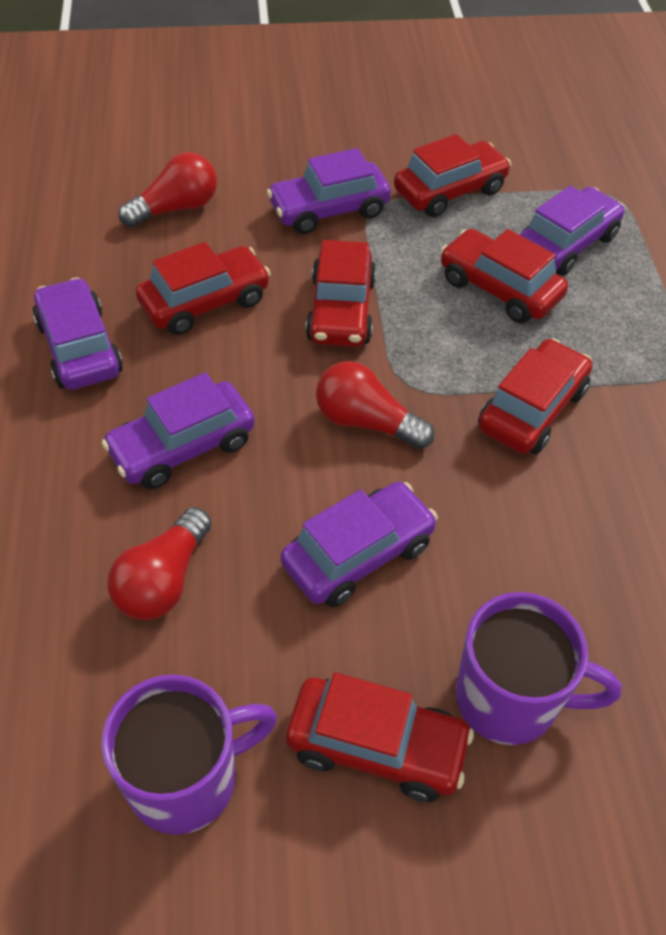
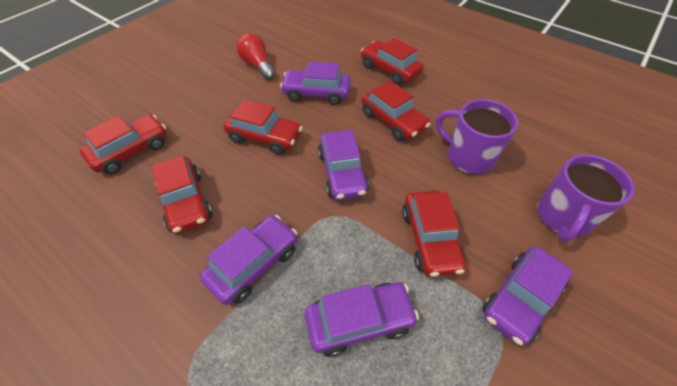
red light bulb: [107,507,212,620] [118,152,217,228] [316,361,435,449] = 3 -> [237,33,275,80] = 1

